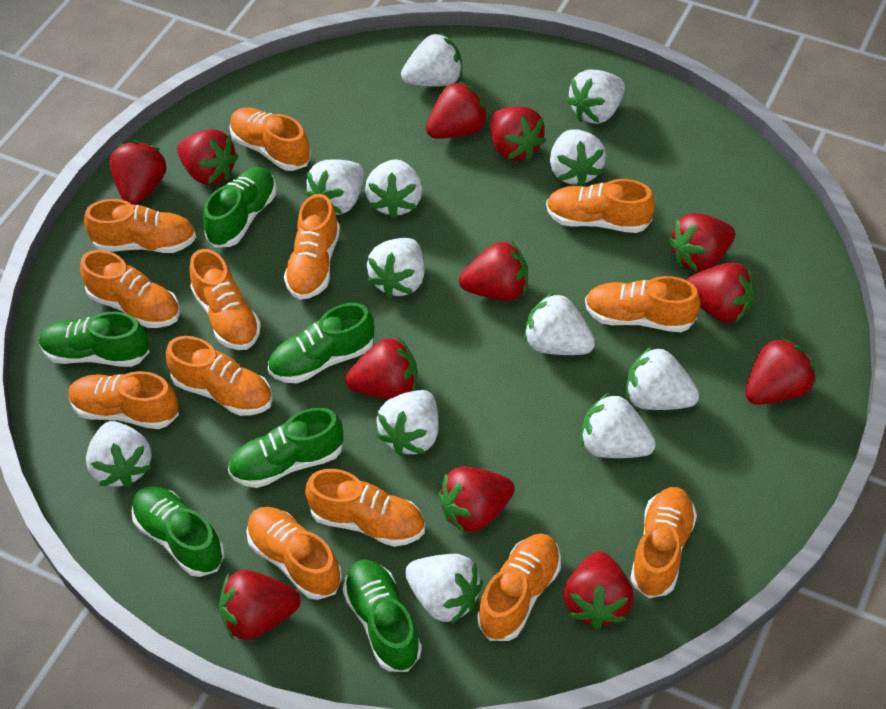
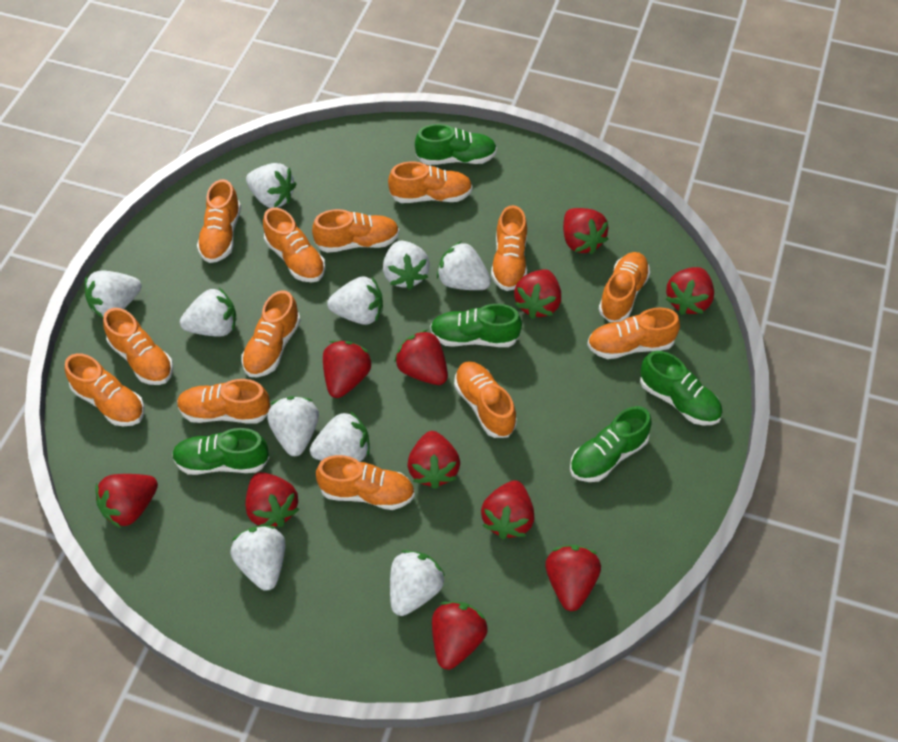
green shoe: [39,312,149,367] [131,486,225,577] [203,167,276,248] [228,408,343,488] [268,303,374,384] [343,559,422,672] = 6 -> [172,428,269,475] [415,124,497,165] [430,304,522,347] [570,406,652,482] [640,351,722,426] = 5
red strawberry: [110,140,166,205] [177,129,239,185] [219,570,300,640] [345,337,417,399] [426,81,488,138] [439,467,515,533] [459,241,528,301] [490,106,546,161] [564,551,633,629] [668,213,735,272] [686,263,755,323] [745,337,816,405] = 12 -> [95,474,158,528] [245,472,300,527] [323,340,371,398] [394,330,448,385] [408,431,460,489] [432,602,488,670] [481,480,534,539] [514,269,561,319] [545,545,601,611] [563,208,609,254] [666,267,714,315] = 11
white strawberry: [86,421,152,488] [305,160,364,215] [365,159,422,219] [367,238,425,298] [376,390,439,456] [401,33,463,86] [405,554,483,624] [524,292,595,355] [550,130,606,186] [566,70,625,124] [581,393,656,458] [626,346,699,410] = 12 -> [85,271,141,318] [180,288,236,337] [230,526,285,591] [246,163,296,208] [267,396,319,456] [310,411,370,462] [327,276,383,325] [383,241,430,290] [390,550,445,616] [437,241,491,290] = 10

